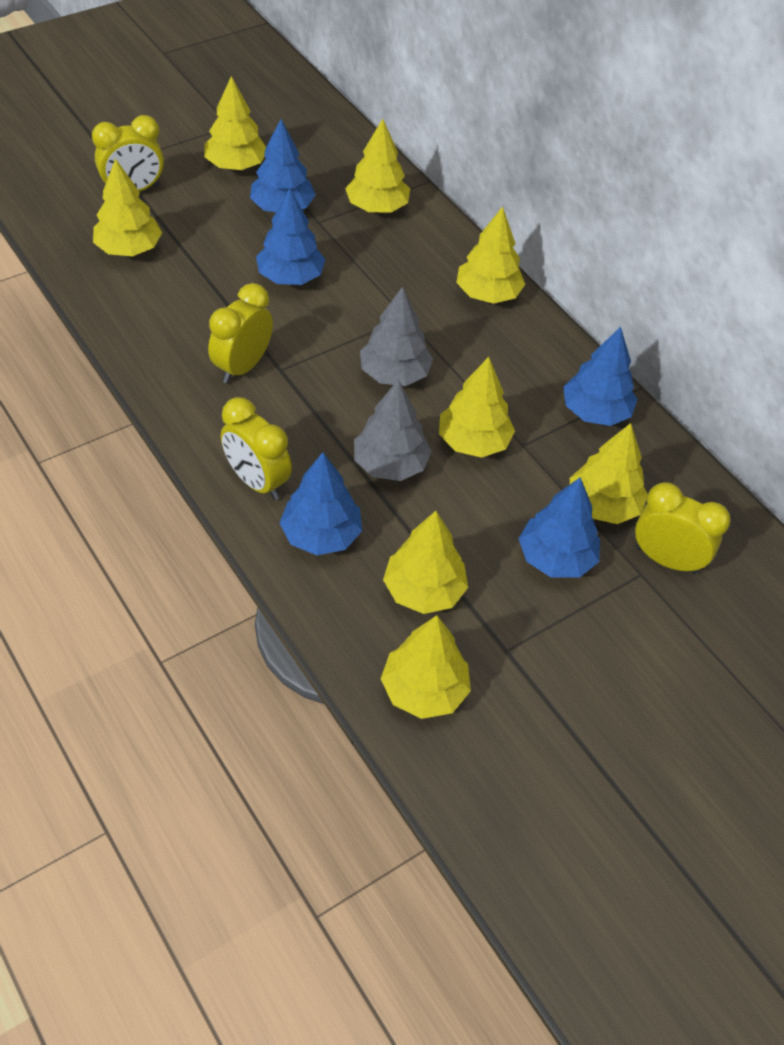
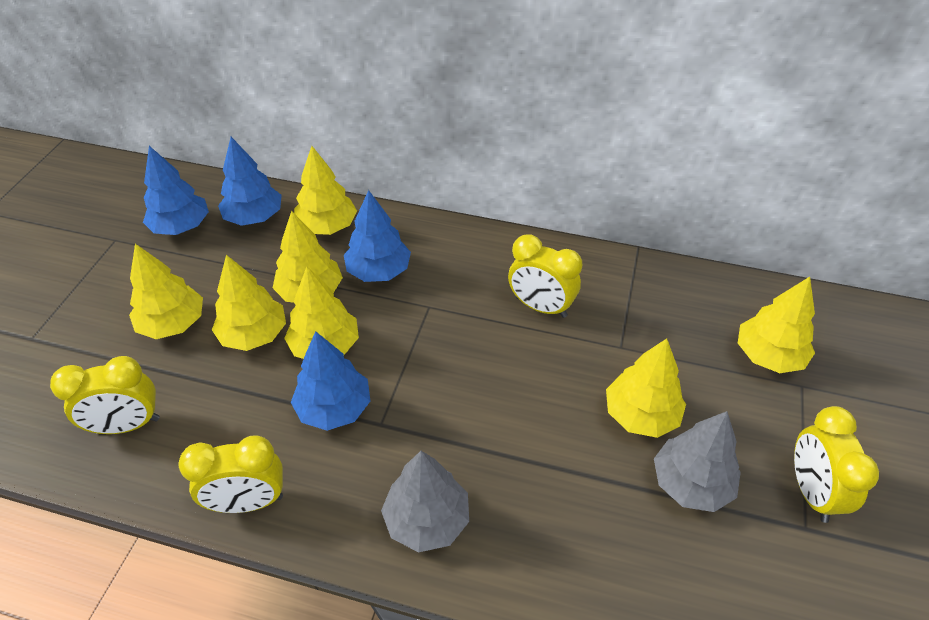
blue tree: [250,119,316,212] [256,188,325,285] [279,452,362,555] [519,477,600,577] [563,327,638,426] = 5 -> [143,146,209,235] [218,137,282,226] [291,331,370,431] [344,190,411,282] = 4
yellow tree: [93,158,162,256] [205,76,266,170] [345,119,410,212] [381,615,471,719] [383,511,468,614] [439,357,515,458] [456,206,525,304] [570,423,648,524] = 8 -> [129,244,203,339] [212,255,286,351] [273,211,343,303] [284,267,359,359] [294,146,357,235] [606,338,686,438] [738,277,815,373] = 7

